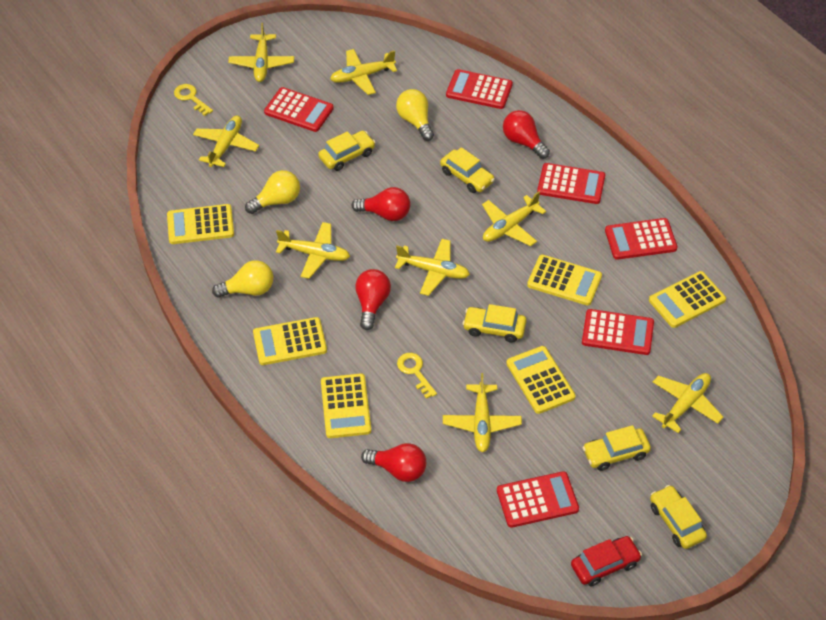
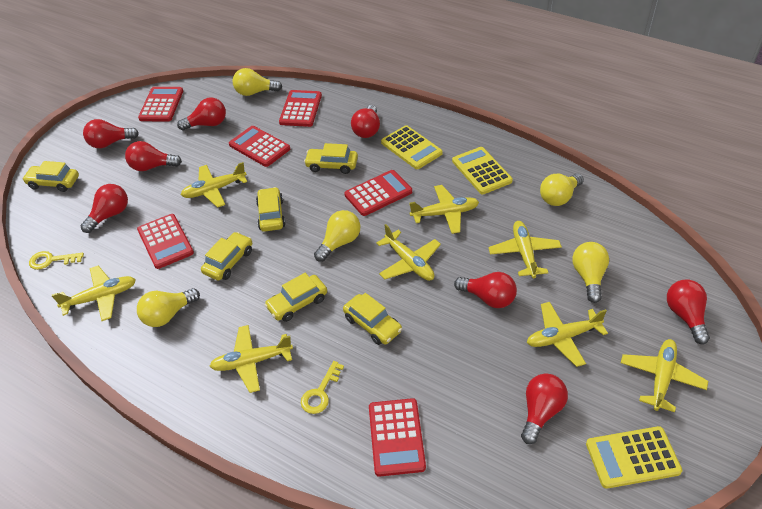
red car: [571,536,642,587] = 1 -> none = 0
red light bulb: [351,187,410,221] [355,269,391,330] [361,443,426,482] [503,110,550,159] = 4 -> [81,184,128,233] [83,119,139,148] [125,141,182,171] [177,97,226,131] [351,105,380,138] [454,272,517,308] [521,373,568,444] [667,280,710,344] = 8
yellow calculator: [167,204,234,244] [253,317,327,365] [321,373,371,438] [506,346,576,414] [527,255,602,306] [649,271,726,328] = 6 -> [381,125,443,169] [452,147,513,194] [586,426,682,489] = 3
yellow car: [318,130,375,171] [440,147,495,193] [463,304,526,343] [583,425,651,471] [650,485,707,549] = 5 -> [22,161,79,192] [201,232,252,281] [256,187,286,232] [264,273,327,322] [304,143,358,174] [343,293,402,345] = 6
yellow light bulb: [212,260,273,298] [245,170,300,214] [396,89,434,141] = 3 -> [137,288,200,327] [233,68,282,96] [314,210,360,262] [540,174,584,206] [572,242,609,303] = 5

